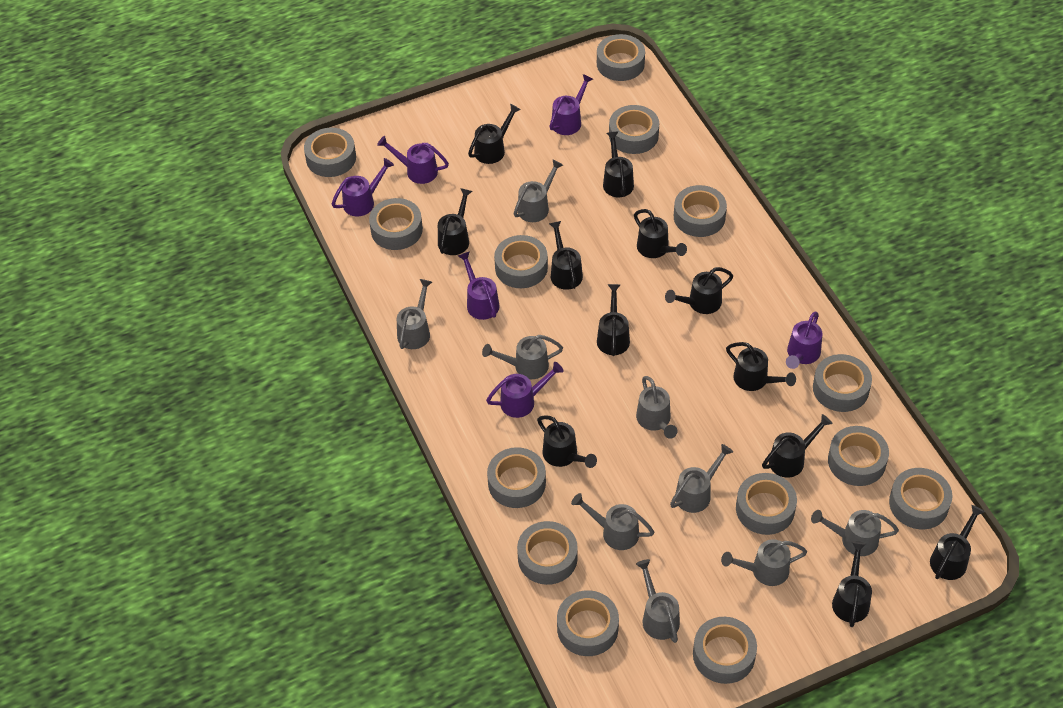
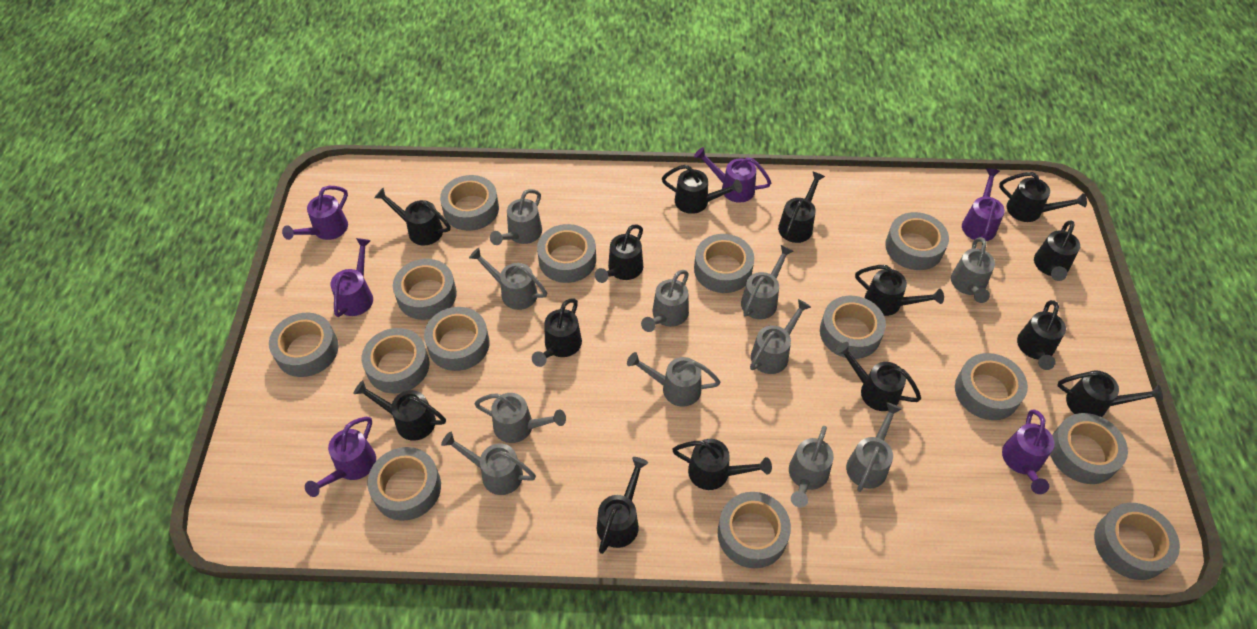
black watering can: [438,188,472,255] [468,104,521,164] [537,415,597,468] [549,221,583,290] [597,284,630,356] [603,132,634,197] [634,209,687,258] [665,267,733,314] [726,342,796,391] [762,414,833,478] [832,541,872,627] [930,505,985,580] = 12 -> [354,380,446,441] [374,188,451,246] [532,298,582,367] [595,225,643,283] [597,457,648,554] [662,165,742,214] [672,439,772,490] [778,171,825,243] [835,342,921,411] [855,265,944,316] [999,172,1087,222] [1017,300,1066,370] [1034,220,1080,281] [1058,370,1163,417] = 14
grey watering can: [397,279,432,349] [482,335,563,379] [513,159,563,222] [571,493,654,550] [636,376,678,439] [636,559,680,643] [670,444,733,513] [721,539,807,586] [811,510,899,556] = 9 -> [441,432,536,495] [469,248,547,310] [474,393,566,443] [490,189,542,245] [627,352,720,407] [641,270,689,332] [741,245,793,319] [750,299,811,374] [789,426,834,508] [846,402,902,492] [951,237,995,303] = 11

